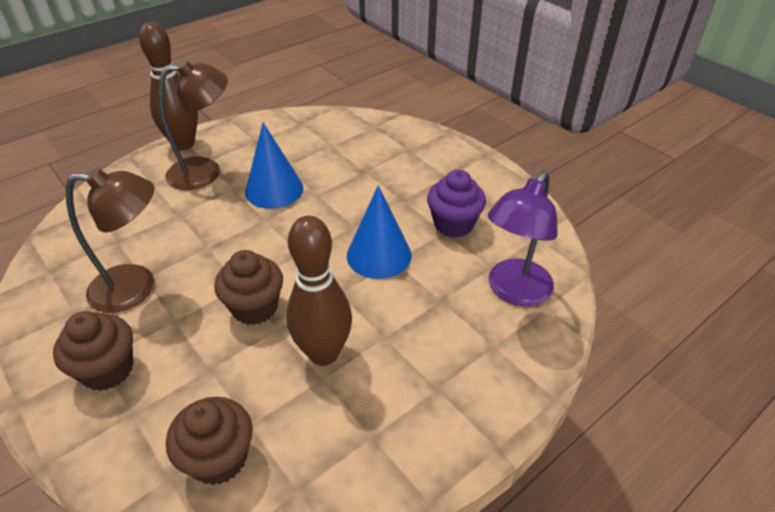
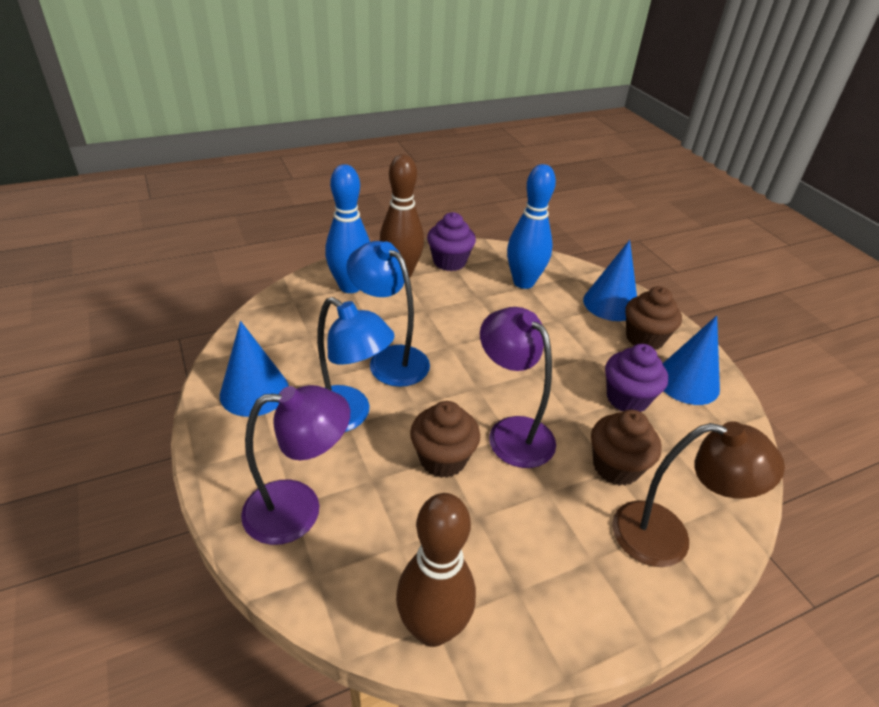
blue bowling pin: none = 0 -> [325,164,370,293] [507,164,556,289] = 2
blue cone: [245,123,303,209] [347,186,412,279] = 2 -> [220,321,289,417] [583,240,637,321] [663,316,720,405] = 3
blue lamp: none = 0 -> [317,297,395,432] [346,241,430,387] = 2
brown lamp: [66,168,155,313] [158,60,228,190] = 2 -> [612,421,785,567] = 1
purple cupcake: [427,169,486,238] = 1 -> [427,212,476,271] [605,344,668,412] = 2
purple lamp: [488,171,558,306] = 1 -> [241,385,350,545] [480,307,556,468] = 2

